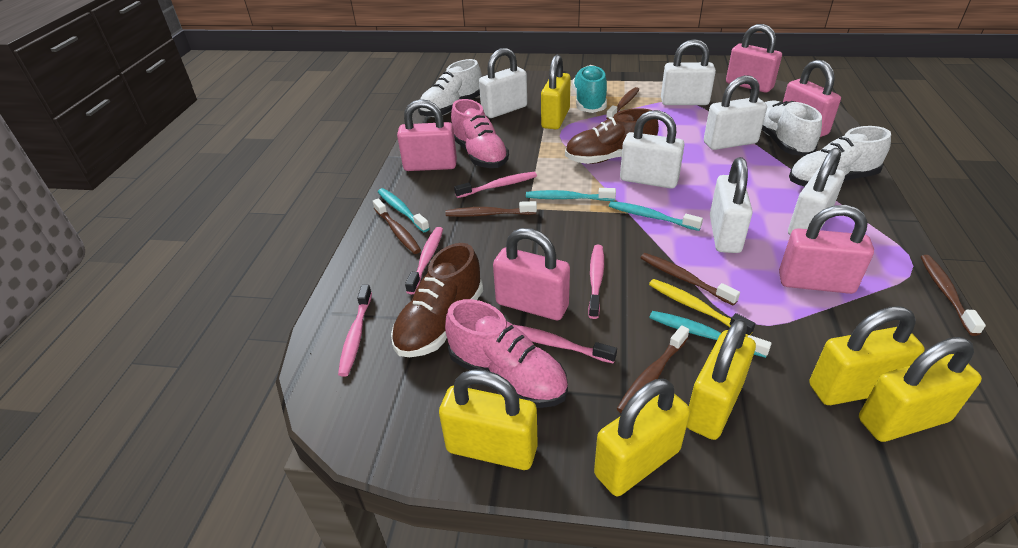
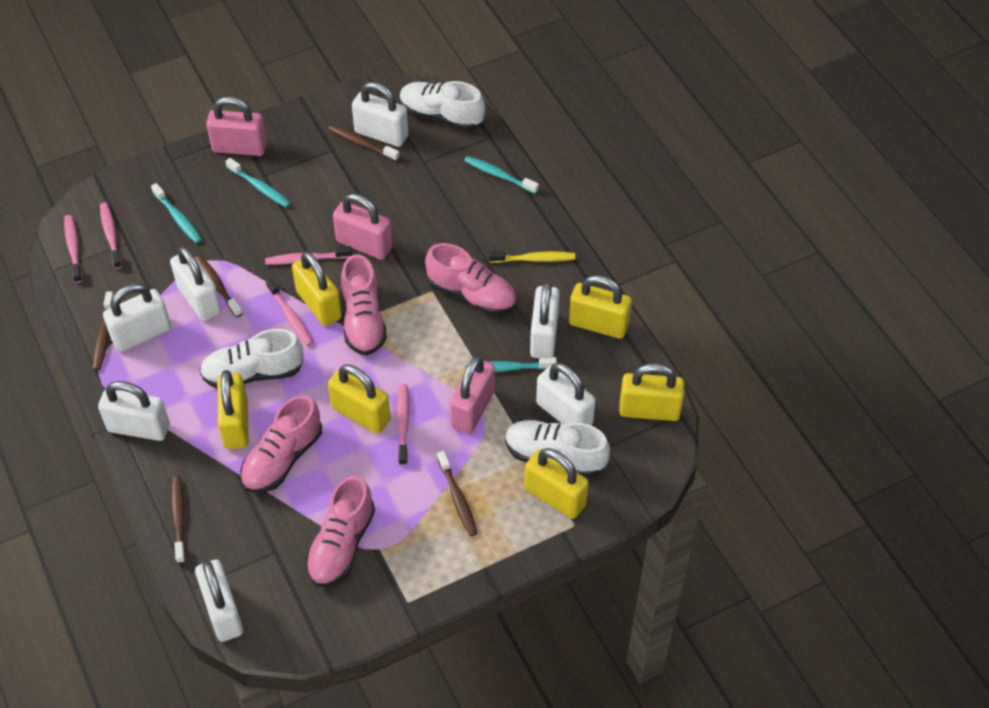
brown shoe: [391,243,483,357] [565,108,659,164] = 2 -> none = 0
brown toothbrush: [373,198,421,254] [445,201,537,217] [606,87,639,119] [617,325,689,413] [640,253,740,306] [921,255,986,336] = 6 -> [93,292,114,371] [171,476,186,564] [195,255,243,317] [328,124,400,161] [437,451,478,536] = 5
pink padlock: [397,99,457,171] [493,228,570,320] [726,24,782,93] [779,205,874,294] [783,60,841,137] = 5 -> [206,96,267,156] [333,193,392,260] [450,356,495,434] = 3
pink shoe: [445,299,568,408] [451,99,509,168] = 2 -> [240,395,322,493] [305,476,375,587] [341,254,387,356] [425,243,517,315] = 4
turquoise shoe: [573,65,607,113] = 1 -> none = 0
white padlock: [479,48,527,118] [620,110,685,189] [661,39,716,105] [704,75,767,150] [710,157,753,253] [788,148,845,235] = 6 -> [98,381,170,441] [103,284,171,352] [170,246,221,321] [195,559,243,642] [352,82,408,147] [530,281,559,358] [536,363,596,425] = 7

